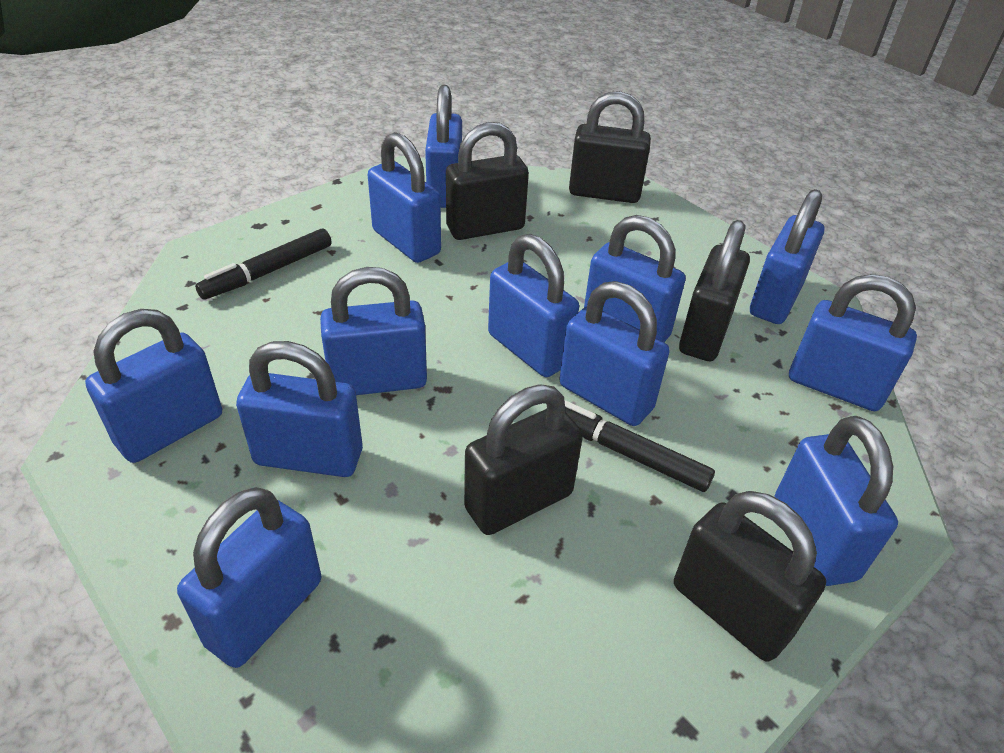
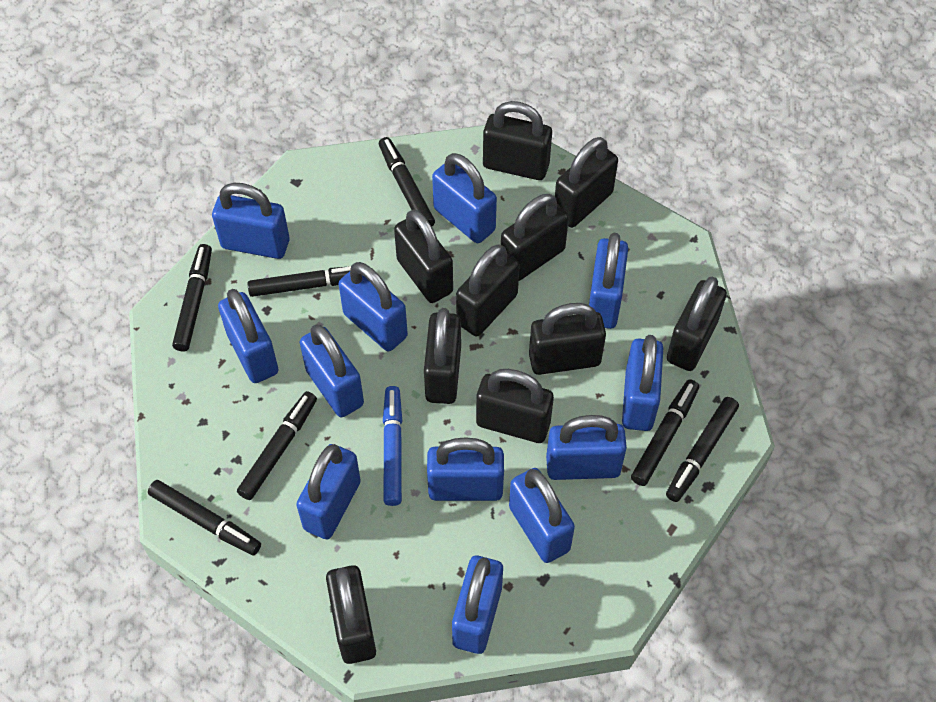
black marker: [195,229,332,299] [564,400,715,492] = 2 -> [148,480,261,556] [172,244,212,351] [237,391,317,500] [247,266,351,297] [379,137,435,226] [631,379,699,486] [666,397,739,502] = 7
black padlock: [446,122,529,240] [464,384,583,535] [569,91,651,203] [674,491,826,662] [679,220,750,361] = 5 -> [326,565,376,664] [394,209,453,303] [424,308,461,404] [456,245,520,336] [476,369,554,443] [483,101,552,180] [501,194,569,281] [529,303,606,375] [555,137,618,228] [667,277,727,371] = 10
blue marker: none = 0 -> [383,386,402,506] = 1

